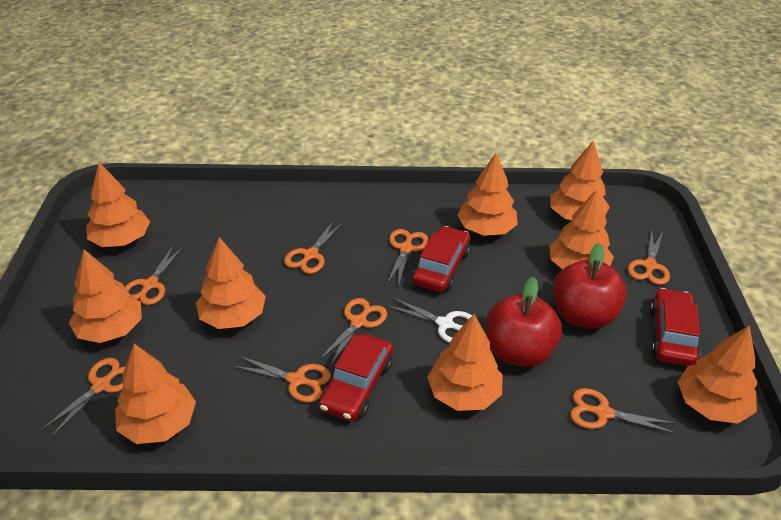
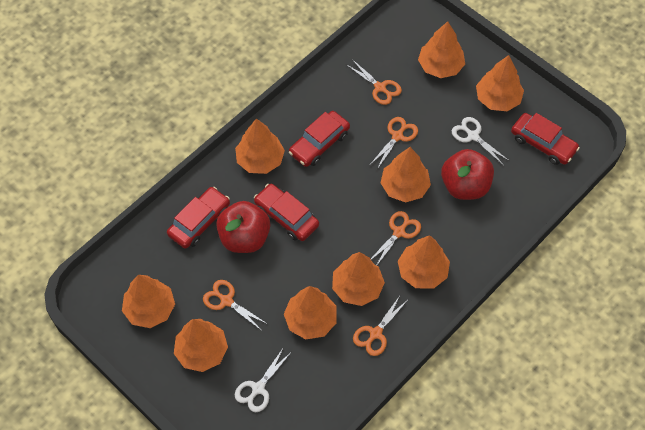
orange scissors: [40,358,125,438] [125,245,184,305] [232,356,331,403] [284,220,343,274] [319,298,387,366] [387,229,429,287] [570,388,678,434] [628,230,670,285] = 8 -> [203,280,267,331] [347,60,402,105] [353,296,408,356] [370,117,418,169] [371,211,421,265] = 5
red car: [319,334,393,422] [412,226,470,292] [650,288,700,366] = 3 -> [167,187,230,249] [254,184,319,241] [289,111,350,167] [511,113,580,165] = 4
white scissors: [386,297,472,343] = 1 -> [235,347,290,412] [452,117,509,166] = 2

